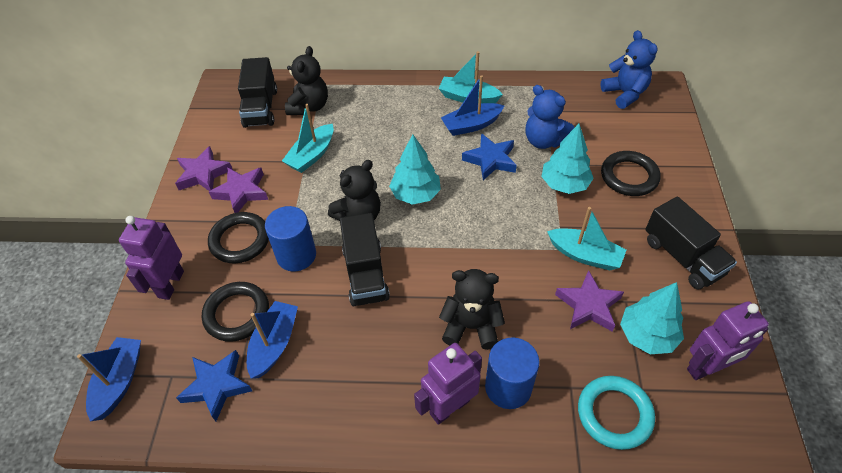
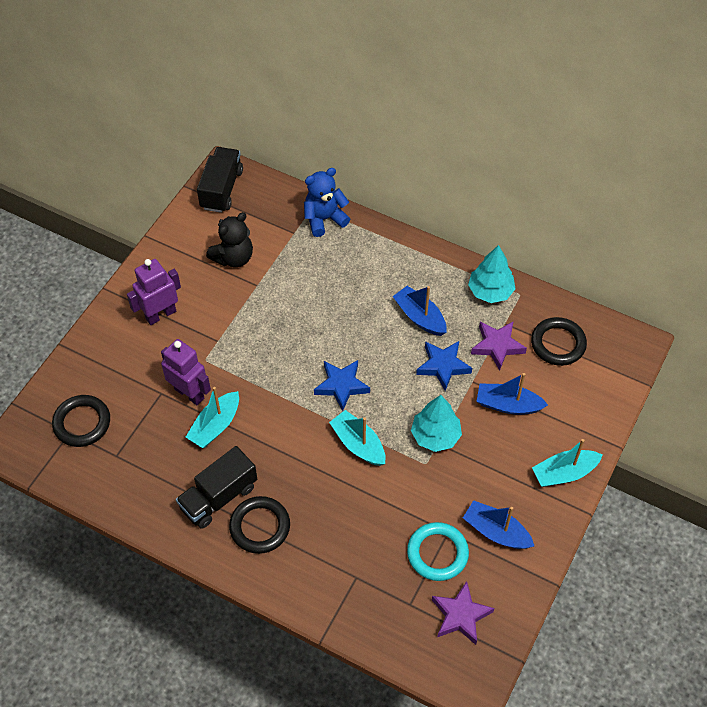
black teddy bear: [285,46,328,115] [328,160,381,221] [439,269,505,350] = 3 -> [206,212,253,267] = 1
black truck: [238,57,277,128] [340,213,390,306] [645,196,737,289] = 3 -> [176,446,257,529] [197,147,243,213] = 2
blue cylinder: [265,206,316,271] [485,338,540,409] = 2 -> none = 0
blue teddy bear: [525,85,574,149] [600,30,658,109] = 2 -> [304,168,350,237] = 1
purple robot: [119,216,184,300] [414,343,482,425] [687,301,769,380] = 3 -> [127,259,181,325] [161,339,211,406] = 2
purple star: [175,146,233,191] [209,167,268,213] [555,270,624,332] = 3 -> [432,581,494,645] [471,321,527,371] = 2
turquoise tree: [389,135,441,205] [541,124,594,194] [620,282,684,354] = 3 -> [411,395,462,452] [468,245,515,303] = 2

